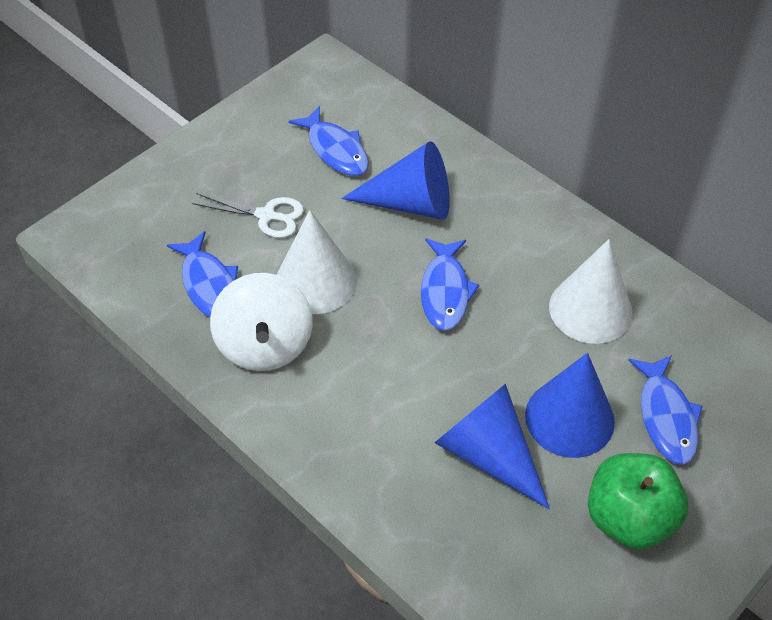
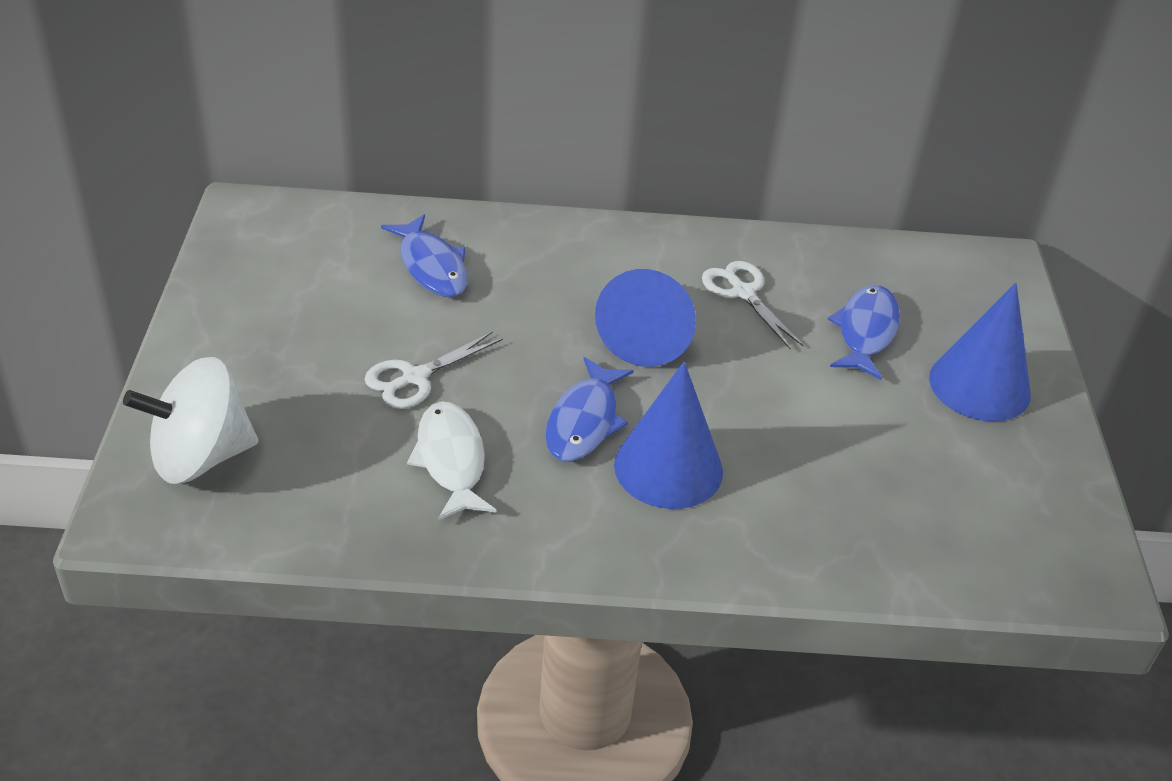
blue fish: [167,231,238,317] [288,106,369,176] [421,238,479,331] [628,355,703,465] = 4 -> [381,214,468,297] [545,357,634,462] [828,285,900,380] = 3
green apple: [588,453,688,550] = 1 -> none = 0
white cone: [277,210,357,314] [549,239,633,344] = 2 -> none = 0
white fish: none = 0 -> [407,401,497,521] = 1
white scissors: [192,193,304,238] = 1 -> [365,331,503,409] [702,261,804,350] = 2

